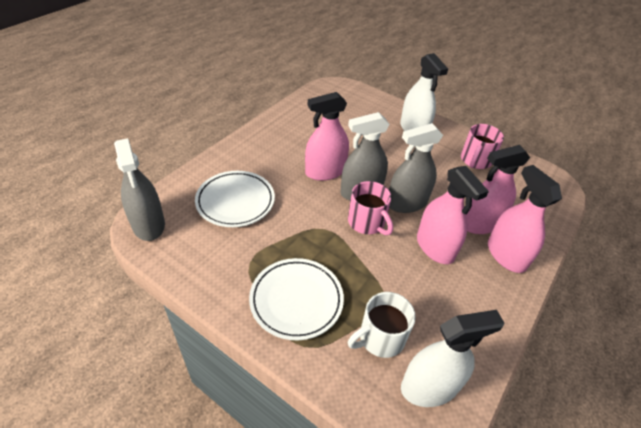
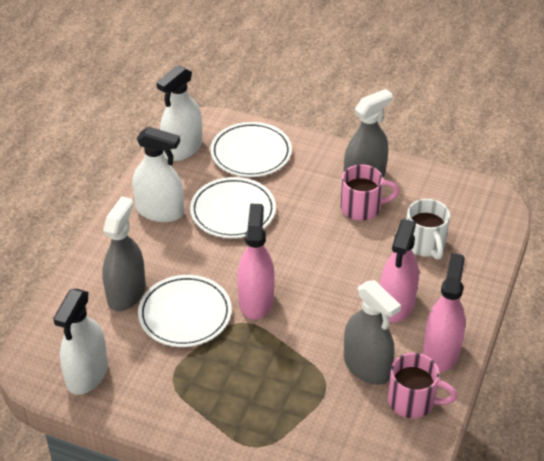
pink spray bottle: [305,92,349,181] [417,166,489,264] [466,145,530,234] [488,165,562,273] = 4 -> [237,204,275,320] [380,219,419,322] [423,253,466,372] = 3
white plate: [195,171,275,227] [249,258,344,340] = 2 -> [138,275,232,347] [190,177,276,238] [210,122,292,177] = 3
white spray bottle: [400,53,448,131] [401,310,504,407] = 2 -> [53,289,108,395] [132,126,184,222] [156,65,202,161] = 3

